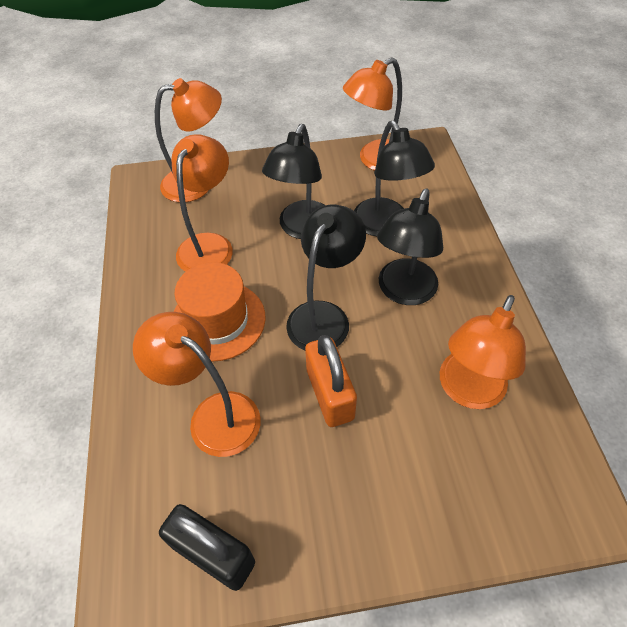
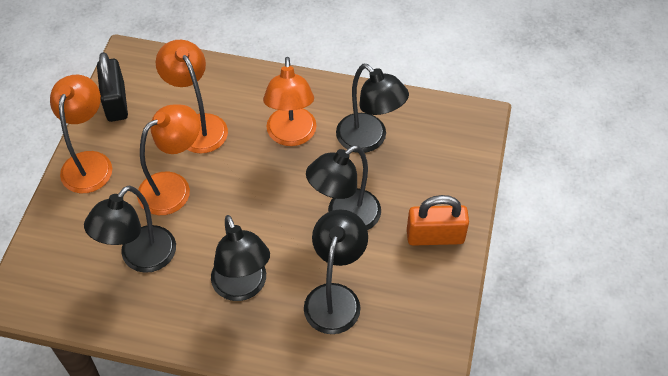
black lamp: [262,124,325,239] [286,205,366,351] [354,121,435,236] [377,189,443,305] = 4 -> [84,185,176,273] [211,215,270,301] [304,209,368,334] [306,145,381,230] [336,64,409,153] = 5
orange hat: [173,262,266,362] = 1 -> none = 0
orange lamp: [133,312,261,457] [155,78,222,202] [172,134,233,272] [343,57,402,171] [440,295,526,409] = 5 -> [50,75,112,193] [137,104,200,215] [156,40,228,153] [263,57,316,146] = 4

